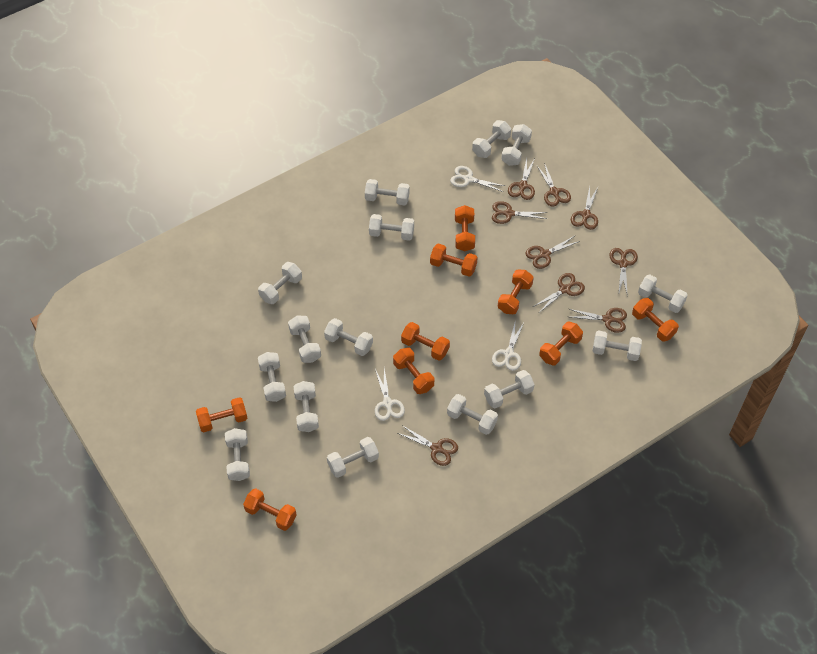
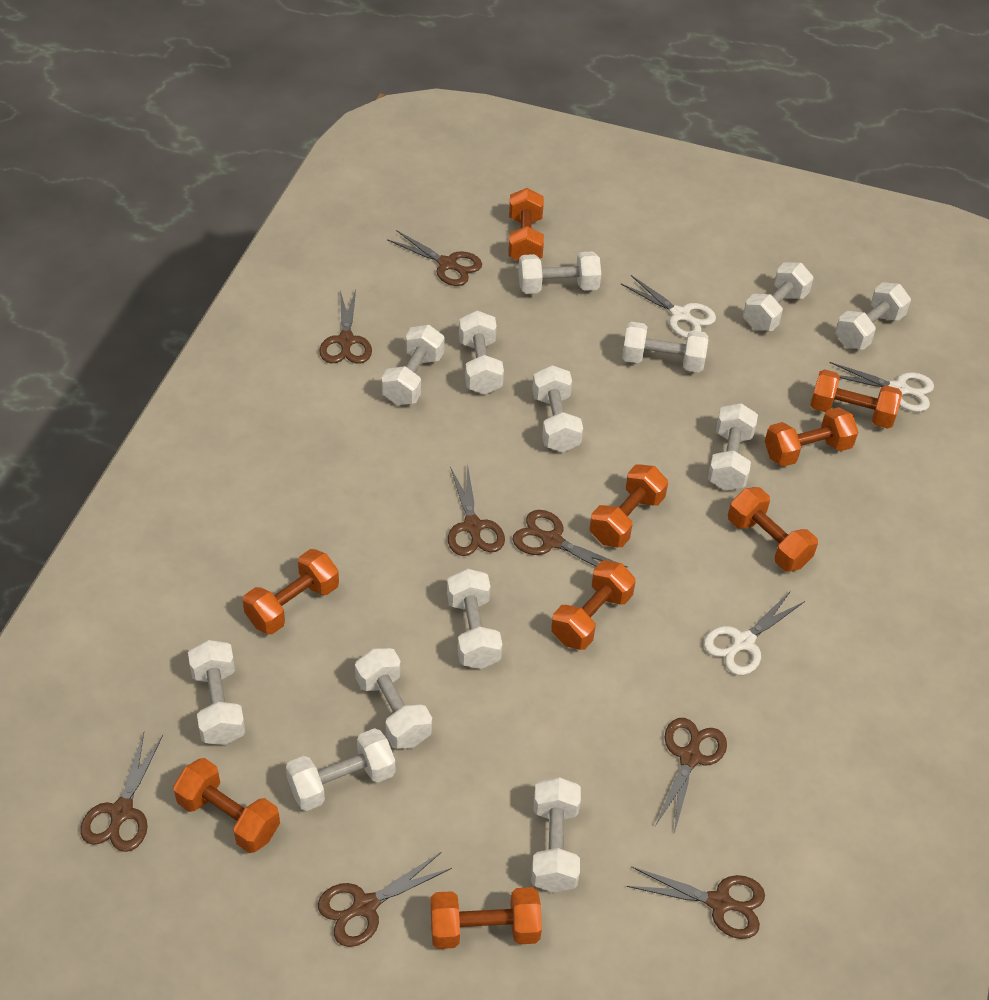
brown scissors: [398,425,458,466] [492,201,548,224] [508,158,535,200] [525,236,580,269] [533,273,585,313] [537,163,571,207] [569,308,627,333] [571,187,598,230] [609,248,638,293] = 9 -> [80,733,163,852] [318,852,452,947] [319,290,372,364] [387,230,482,286] [448,465,505,556] [513,510,628,568] [627,866,765,939] [655,718,727,834] = 8
white dumbbell: [225,428,250,481] [258,262,302,304] [258,352,286,402] [288,316,321,363] [294,381,319,432] [324,318,373,356] [327,437,379,478] [365,179,410,205] [369,214,414,241] [447,394,498,435] [472,120,511,158] [484,370,534,408] [501,124,532,166] [592,330,642,361] [638,274,688,313] = 15 -> [188,640,246,745] [286,728,395,811] [355,648,432,749] [382,325,445,405] [447,569,502,669] [459,311,504,394] [518,251,601,294] [531,777,581,892] [532,365,583,452] [622,322,708,372] [708,403,758,491] [743,262,813,331] [835,282,911,350] = 13

